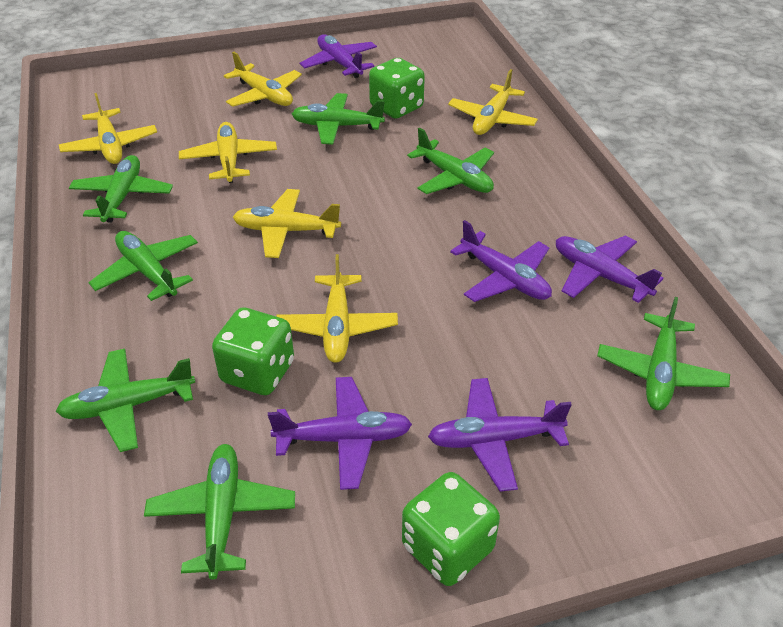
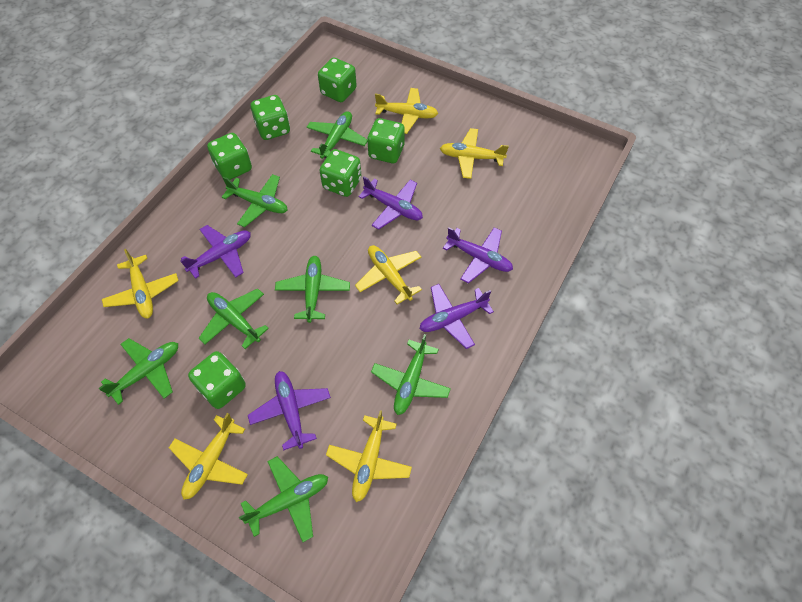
green dice: [212,307,294,395] [369,58,425,119] [402,472,500,586] = 3 -> [188,351,246,409] [207,133,252,180] [251,95,290,140] [318,58,357,102] [319,149,361,197] [367,118,405,163] = 6

